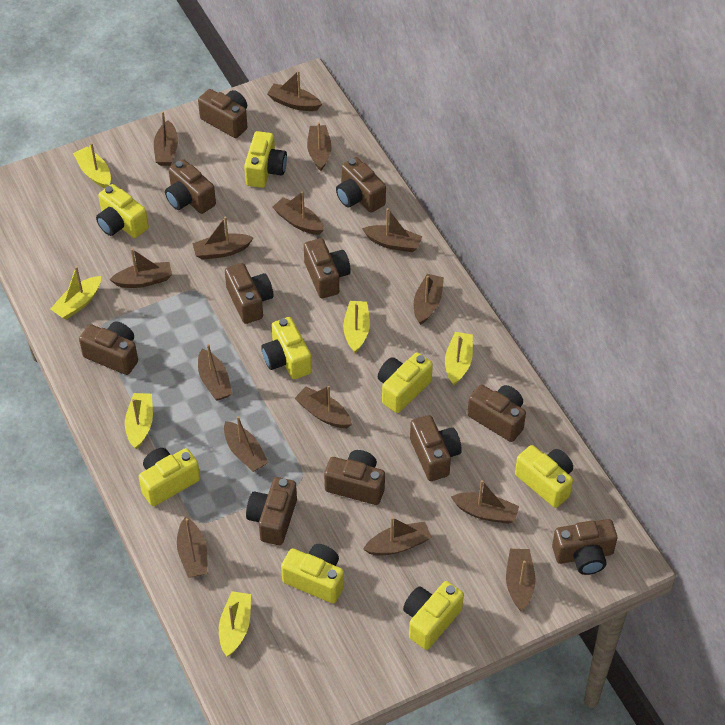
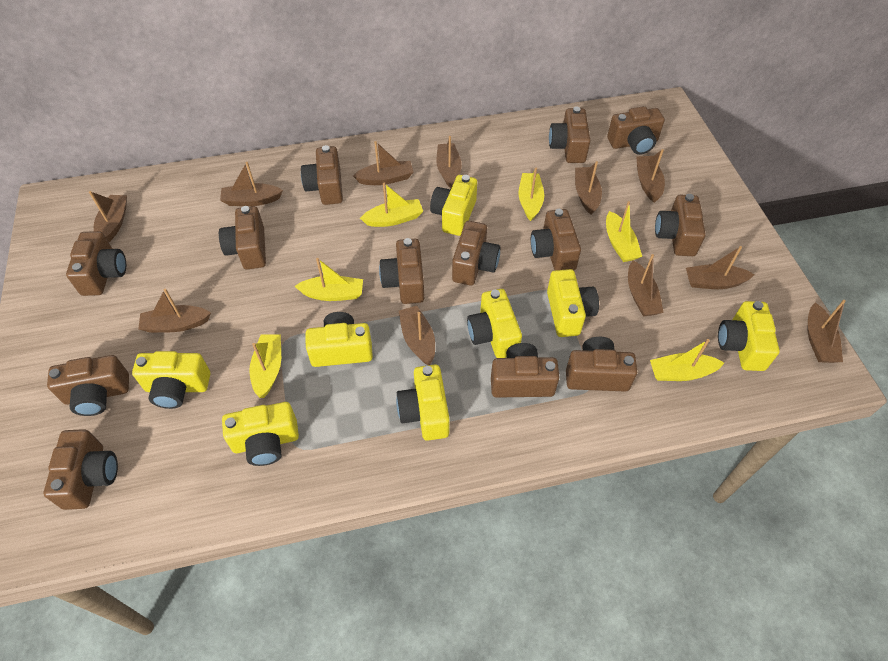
brown boat: [110,249,172,288] [154,111,178,166] [177,517,208,578] [192,216,254,260] [198,344,232,401] [224,416,269,472] [267,70,322,111] [273,191,324,235] [295,385,352,428] [307,122,332,171] [362,208,422,252] [363,517,432,555] [414,274,444,325] [451,480,519,524] [506,549,536,611] = 15 -> [89,191,127,242] [138,289,211,333] [220,162,283,206] [353,141,413,185] [399,306,435,365] [436,136,462,188] [575,161,602,215] [628,254,664,317] [636,149,665,203] [686,246,755,289] [808,300,846,363] = 11
brown camera: [79,322,138,375] [165,159,216,214] [198,89,247,138] [225,263,273,324] [246,477,297,545] [304,238,351,298] [324,450,385,505] [336,157,386,213] [410,415,462,481] [467,385,526,442] [552,519,617,575] = 11 -> [44,429,118,510] [47,355,129,416] [66,231,126,296] [219,206,266,270] [301,145,343,205] [379,238,424,304] [452,221,500,285] [491,343,560,398] [531,209,581,270] [549,107,591,163] [566,337,637,392] [607,106,665,155] [655,194,706,256] = 13

